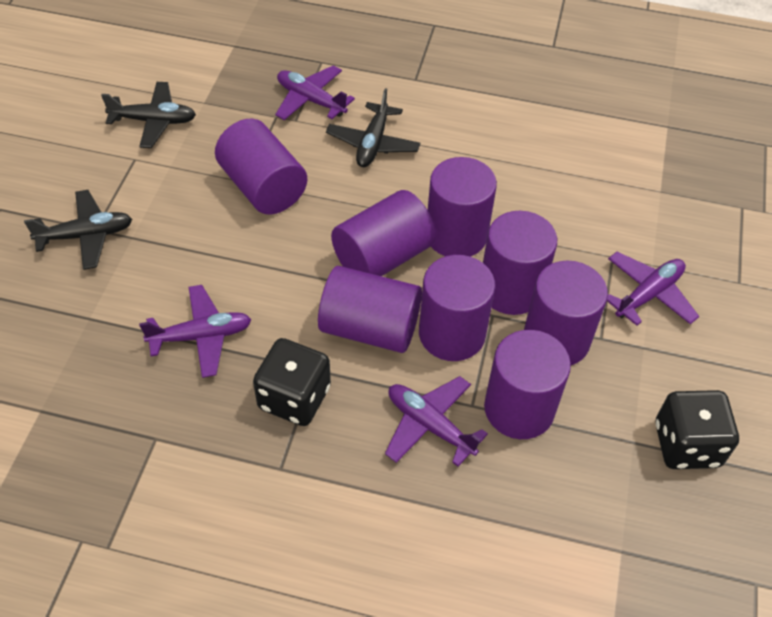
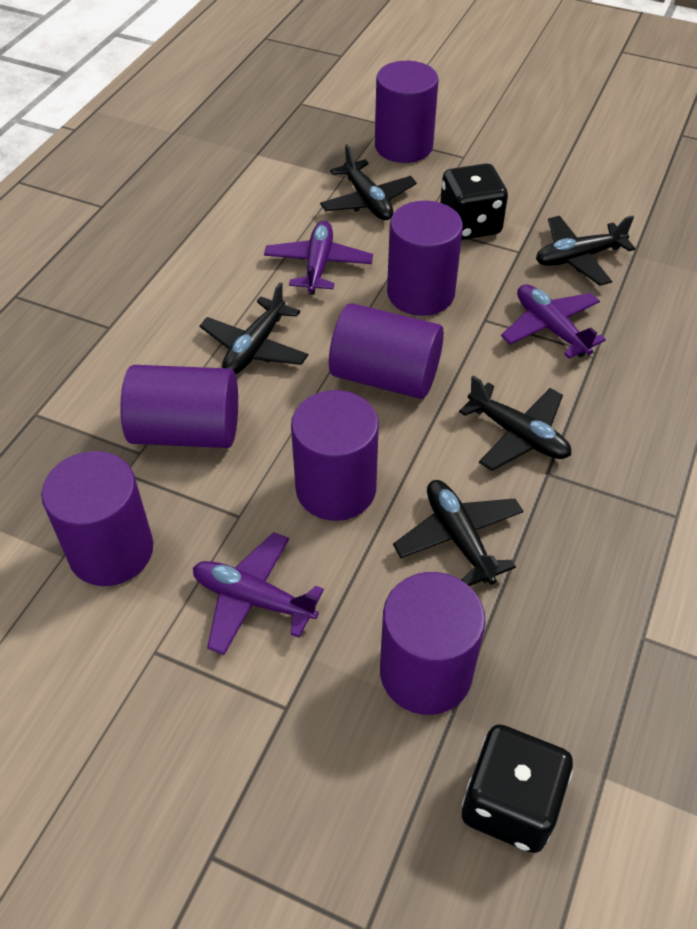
black plane: [24,190,132,270] [101,82,196,148] [326,88,420,167] = 3 -> [199,282,309,374] [320,144,417,220] [393,480,523,586] [459,376,571,471] [536,215,635,286] = 5
purple cylinder: [215,119,307,215] [318,266,422,353] [331,190,436,276] [419,255,495,361] [428,157,497,257] [483,211,557,315] [484,330,571,439] [524,261,608,365] = 8 -> [41,451,153,586] [120,365,238,448] [291,390,379,521] [329,303,444,399] [375,61,439,163] [380,572,486,715] [387,201,463,316] = 7
purple plane: [139,285,251,378] [275,66,355,120] [385,376,488,467] [607,252,699,326] = 4 -> [193,532,324,655] [264,221,373,295] [501,284,606,358] = 3

